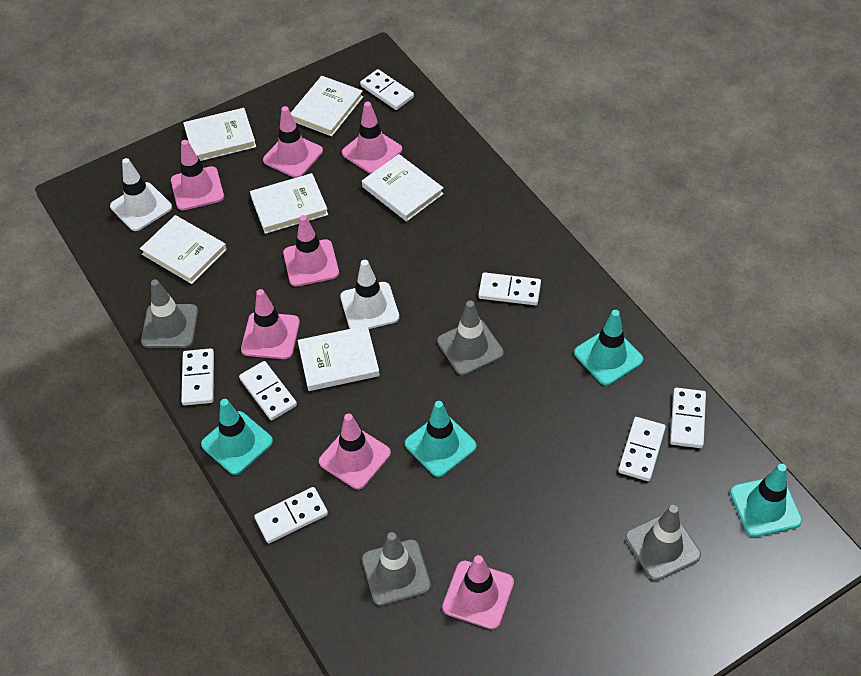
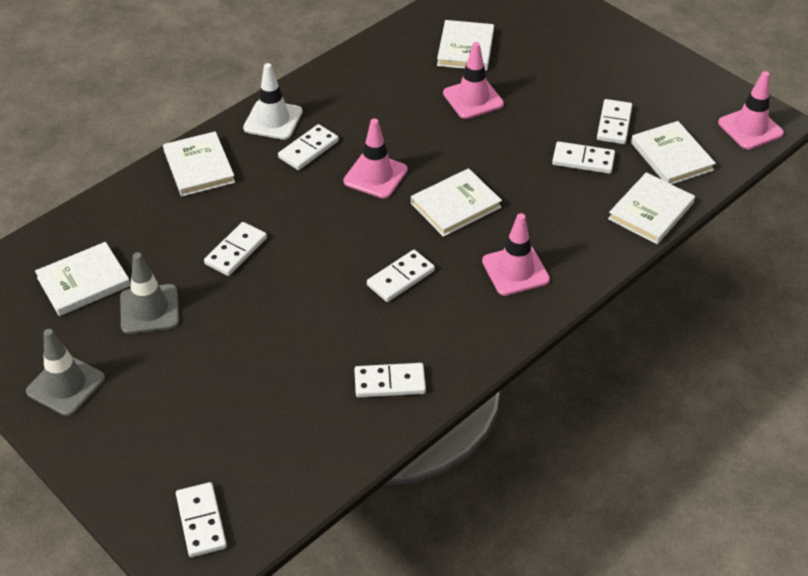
grey traffic cone: [141,279,198,348] [362,532,431,606] [437,301,504,375] [625,505,701,581] = 4 -> [26,329,105,416] [120,252,179,334] = 2
pink traffic cone: [171,140,224,211] [241,289,300,359] [263,106,323,178] [283,215,339,287] [319,414,391,489] [342,102,402,174] [442,555,514,629] = 7 -> [343,119,408,199] [443,42,504,119] [482,213,550,296] [718,71,784,149] = 4
turquoise traffic cone: [201,399,273,475] [405,401,477,477] [574,310,644,385] [730,464,802,537] = 4 -> none = 0
white traffic cone: [110,158,172,231] [340,260,399,329] = 2 -> [243,63,303,140] = 1

